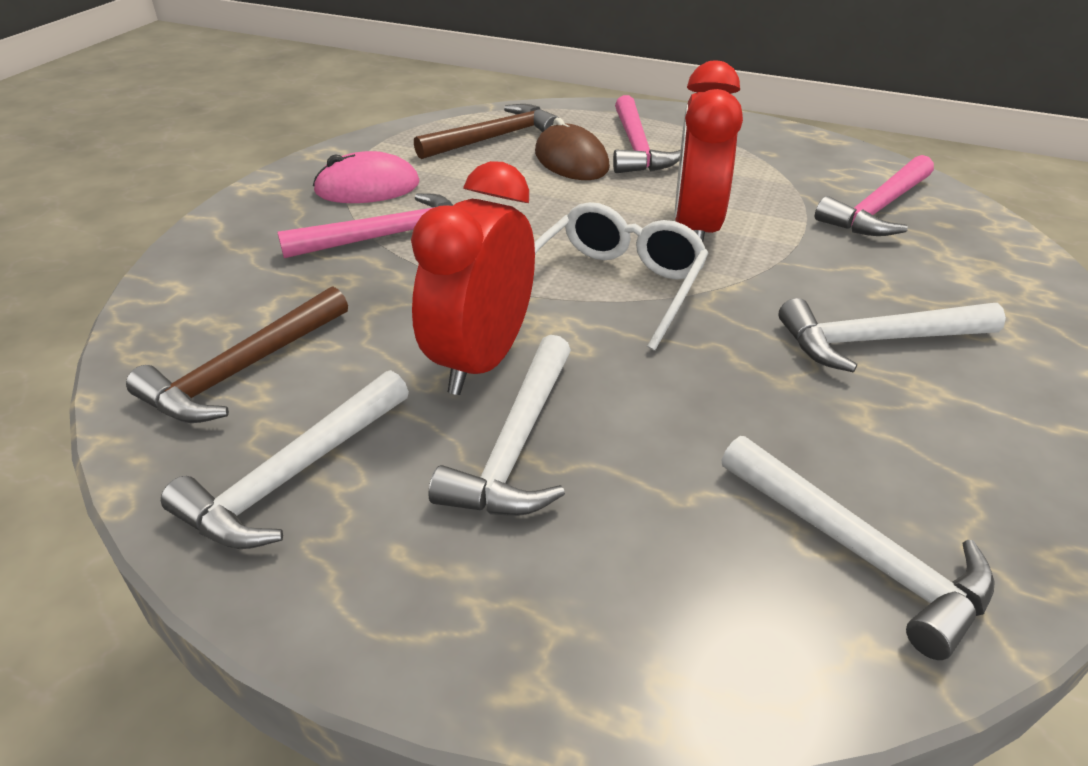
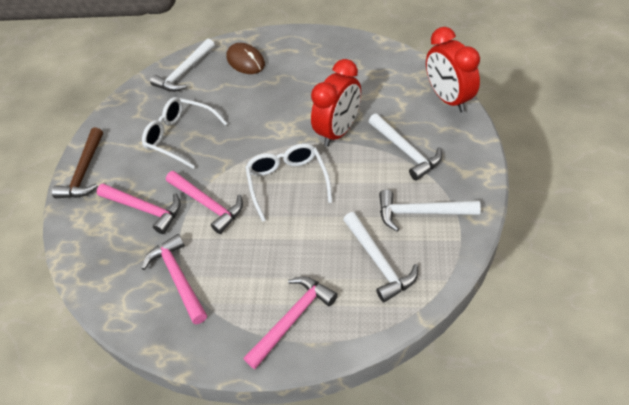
brown hammer: [126,286,348,423] [414,104,559,159] = 2 -> [52,128,103,198] = 1
pink hammer: [277,193,453,258] [613,95,680,173] [815,155,934,236] = 3 -> [97,184,181,234] [141,234,207,324] [166,171,243,234] [243,277,338,369] = 4
pink mouse: [313,151,419,203] = 1 -> none = 0
white glasses: [534,202,709,351] = 1 -> [142,97,227,169] [245,143,332,222] = 2

